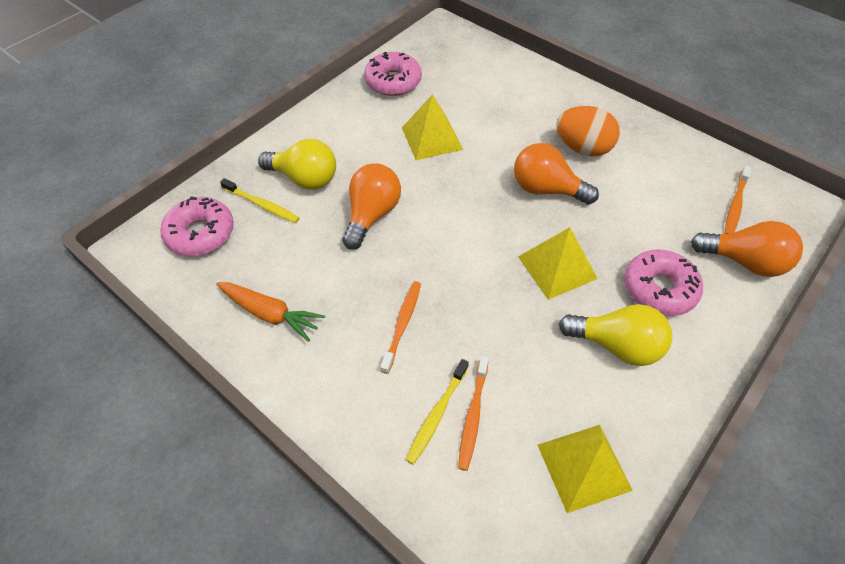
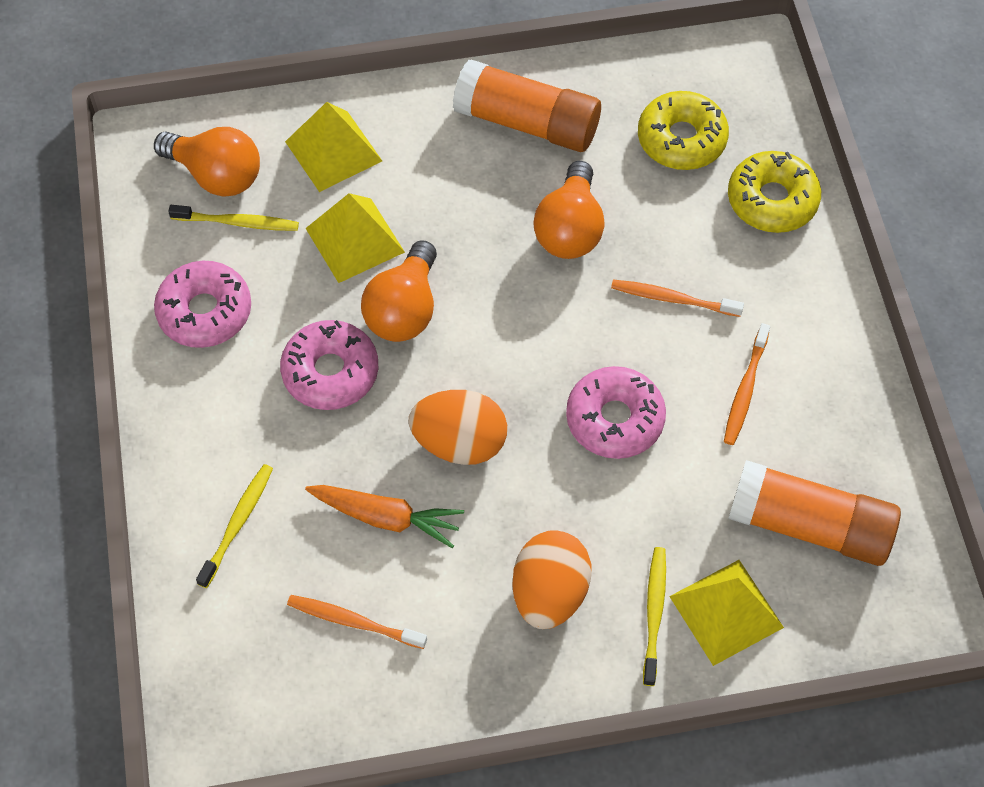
orange egg: [556,106,620,156] = 1 -> [409,390,507,465] [512,530,591,629] = 2
orange glue stick: none = 0 -> [453,59,601,152] [728,460,901,566] = 2
yellow donut: none = 0 -> [638,91,729,170] [728,151,821,233] = 2
yellow light bulb: [258,139,336,190] [559,304,672,366] = 2 -> none = 0
yellow toothbrush: [220,178,300,223] [406,359,469,465] = 2 -> [168,205,299,231] [196,464,273,588] [643,547,666,686] = 3

